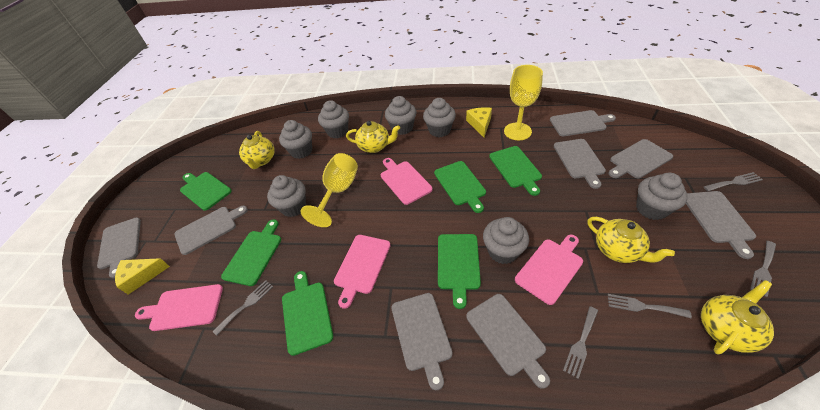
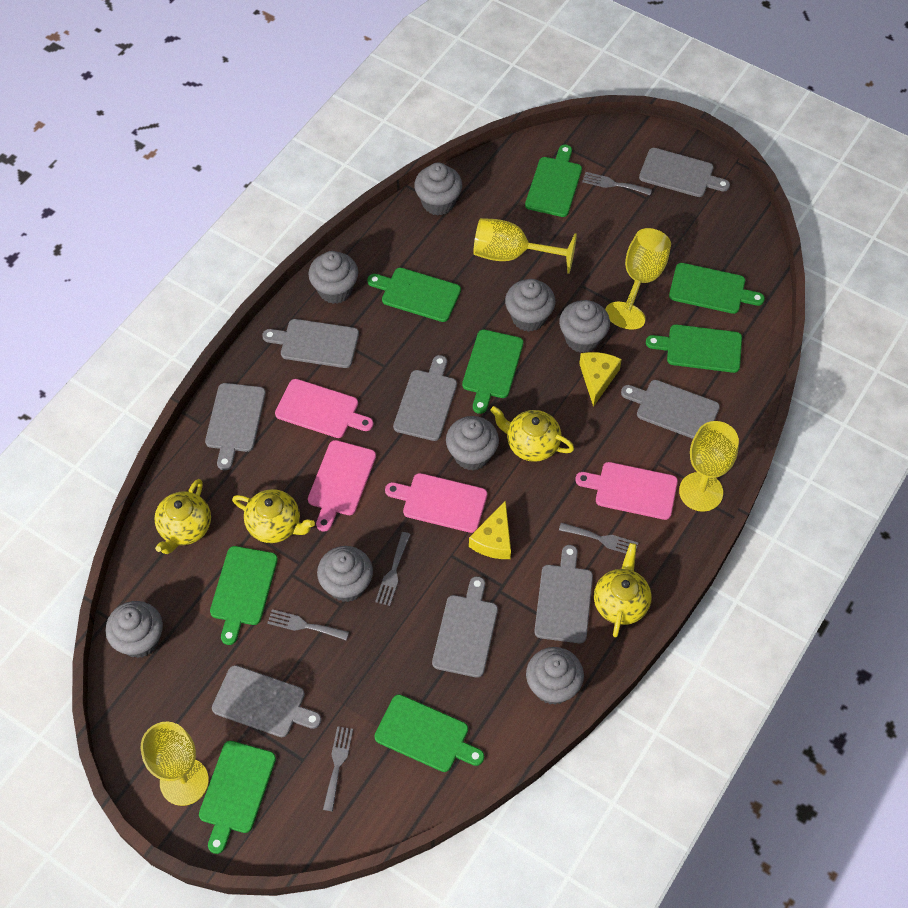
green cutting board: [180,172,232,211] [221,219,281,286] [282,271,333,356] [434,161,486,213] [438,234,481,309] [489,146,542,196] = 6 -> [199,741,276,854] [210,546,278,645] [367,268,461,322] [375,694,484,772] [462,330,524,414] [525,145,582,217] [646,324,742,373] [669,263,765,314] = 8
grey cupcake: [267,175,306,217] [279,120,312,159] [318,100,349,138] [385,96,416,135] [423,98,456,137] [483,217,529,264] [636,173,688,220] = 7 -> [105,601,163,658] [308,251,358,304] [317,546,373,602] [414,163,462,216] [446,416,499,470] [505,279,555,332] [526,647,584,705] [559,300,610,353] = 8
yellow goblet: [300,153,358,227] [504,65,543,140] = 2 -> [141,721,209,806] [473,218,577,274] [605,228,671,329] [679,421,739,512] = 4

